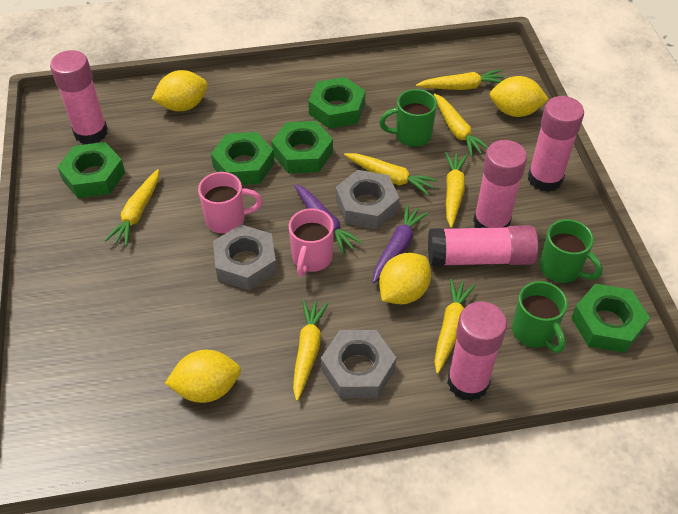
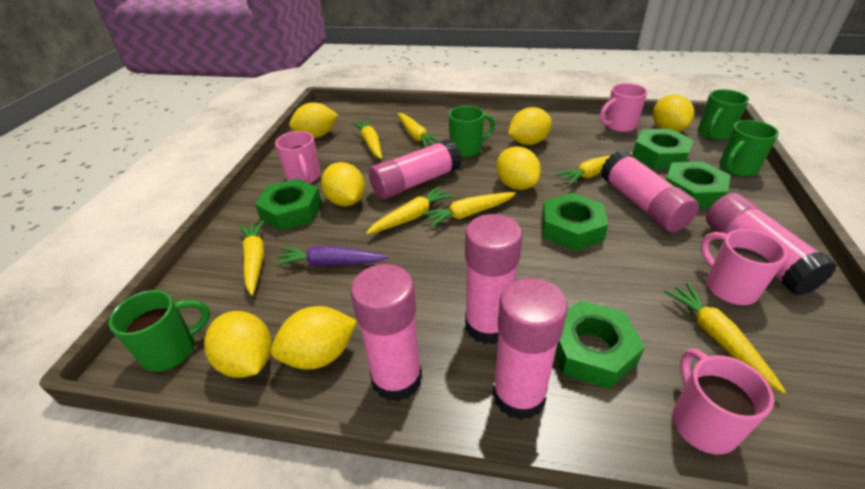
green mug: [379,89,437,147] [512,281,568,353] [540,219,603,283] = 3 -> [109,290,210,372] [448,106,495,157] [698,89,749,141] [719,120,779,177] = 4
grey nut: [213,225,277,290] [321,330,396,398] [336,170,399,229] = 3 -> none = 0
pink glue stick: [50,50,108,144] [428,225,538,267] [447,302,507,401] [473,140,527,228] [528,96,584,192] = 5 -> [351,264,422,402] [369,139,461,199] [465,214,522,344] [492,278,568,420] [601,150,699,232] [706,193,837,296] = 6
pink mug: [198,172,263,233] [289,208,334,276] = 2 -> [275,131,321,184] [600,83,647,132] [672,349,774,455] [701,229,787,305] = 4
purple carrot: [294,184,363,255] [373,204,428,283] = 2 -> [274,246,388,266] = 1
yellow lemon: [152,70,208,111] [165,350,241,403] [379,253,431,304] [490,76,549,117] = 4 -> [204,311,272,378] [271,306,357,370] [289,102,338,138] [321,162,365,207] [496,146,541,190] [508,107,552,145] [653,94,695,132] = 7

